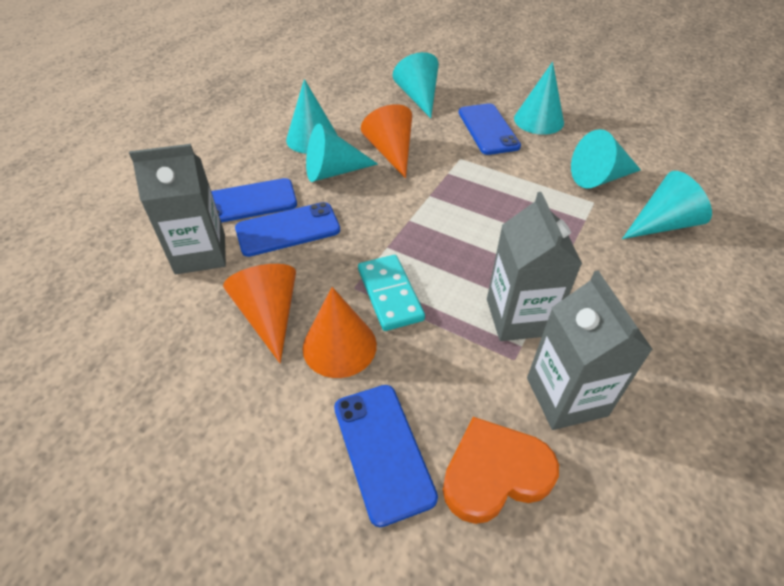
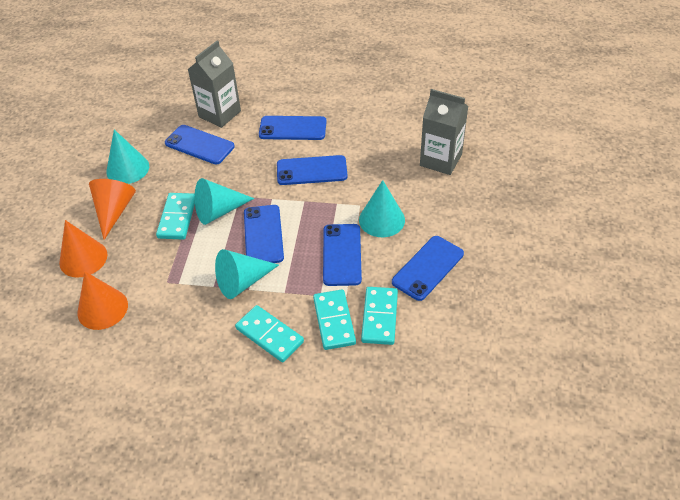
blue phone: [211,178,297,223] [235,202,340,257] [334,385,438,527] [459,103,521,155] = 4 -> [165,125,235,164] [244,205,284,263] [259,116,326,140] [277,155,348,185] [323,224,362,286] [392,236,464,301] = 6
grey carton: [129,144,226,274] [487,192,582,341] [527,271,653,430] = 3 -> [187,40,241,128] [420,89,468,175] = 2
orange heart: [443,417,559,524] = 1 -> none = 0
turquoise cone: [286,79,337,154] [306,124,378,182] [393,52,439,118] [514,62,564,135] [571,129,641,188] [622,171,712,239] = 6 -> [106,129,149,184] [195,178,254,225] [215,249,279,299] [359,180,405,237] = 4
turquoise domino: [358,255,425,331] = 1 -> [156,193,195,240] [235,305,304,362] [313,290,356,350] [361,287,398,345] = 4

